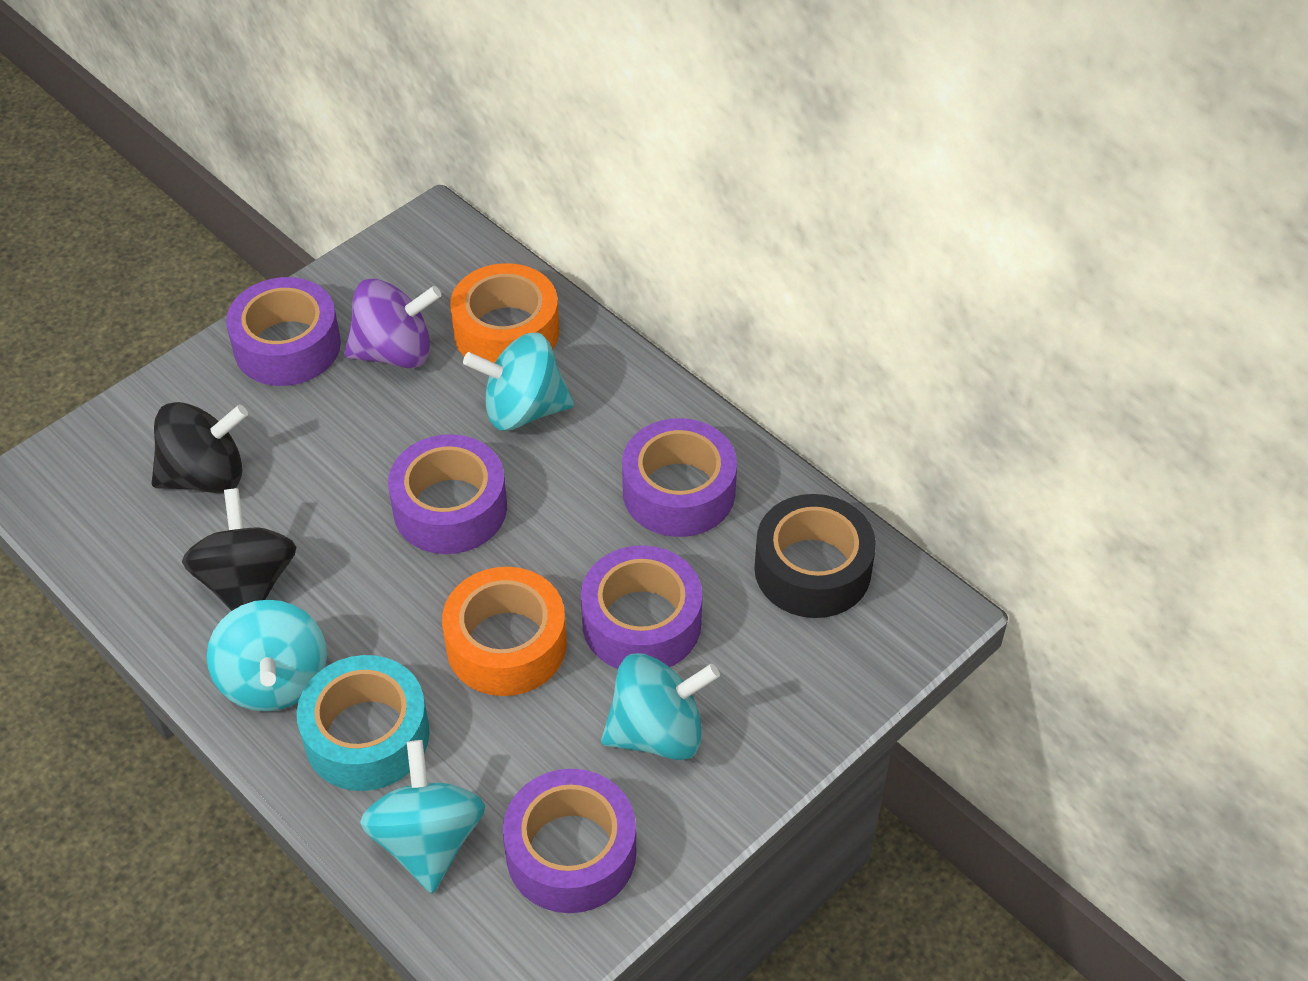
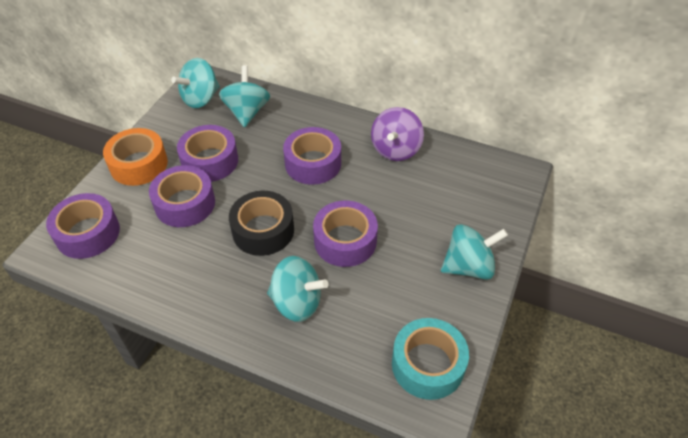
black spinning top: [152,402,248,493] [182,488,296,611] = 2 -> none = 0
orange tape: [442,567,567,696] [450,263,559,363] = 2 -> [103,128,168,186] = 1

